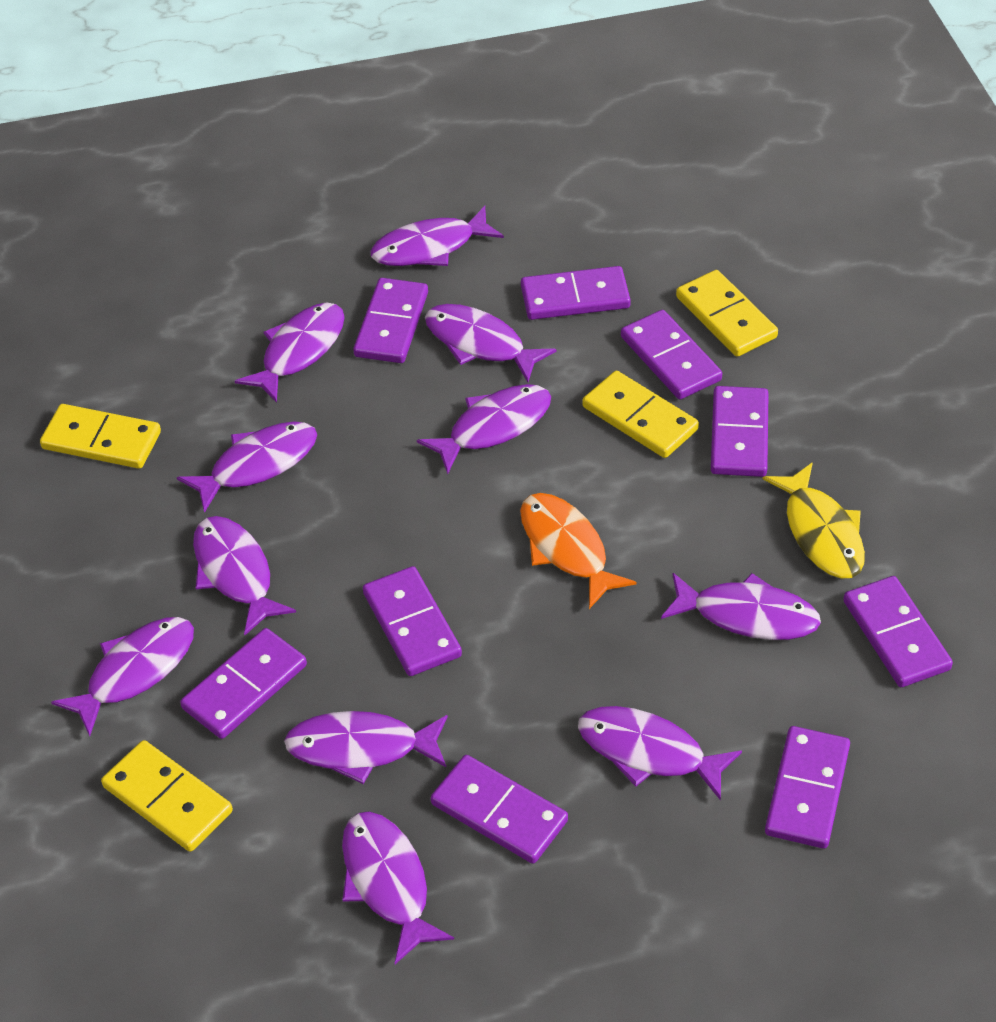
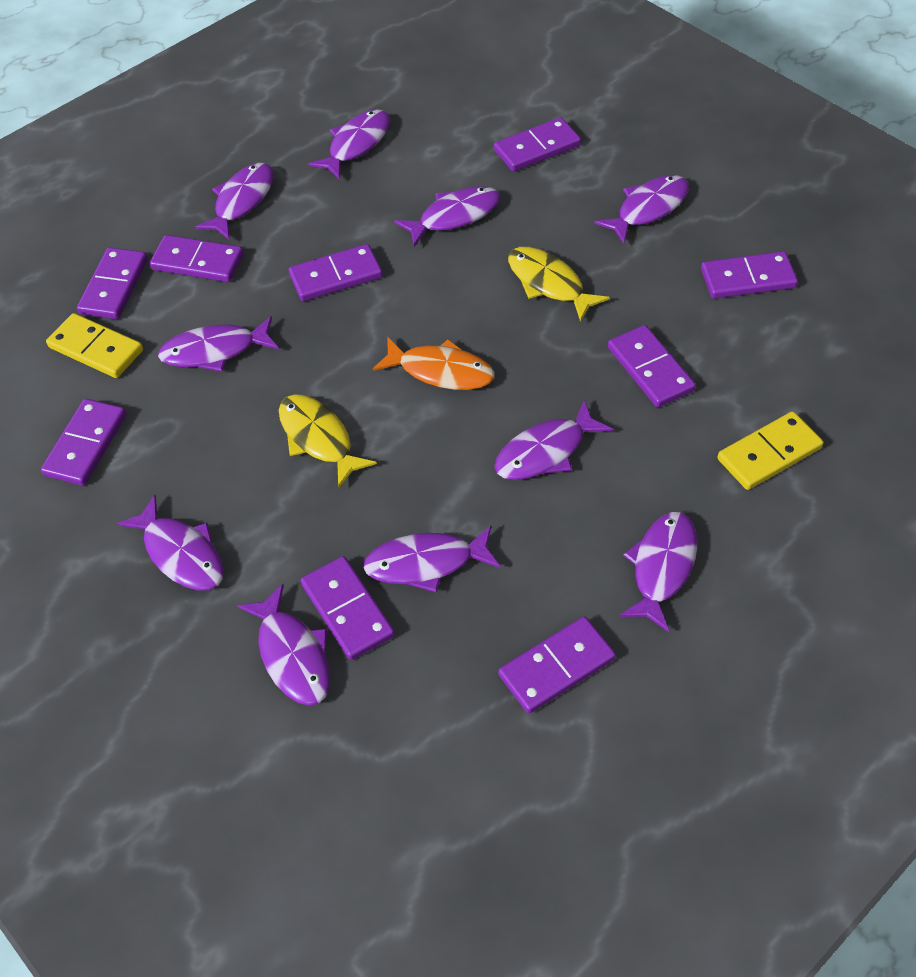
purple fish: [51,617,194,736] [177,422,317,513] [193,516,296,636] [235,303,345,403] [284,711,448,784] [342,811,454,964] [371,206,504,266] [417,384,551,474] [425,304,556,382] [578,706,742,801] [661,573,821,640] = 11 -> [117,495,224,591] [158,316,279,372] [195,163,274,240] [237,584,330,706] [308,109,390,180] [363,526,501,593] [394,186,501,247] [494,400,613,480] [594,175,689,244] [619,512,697,632] = 10
yellow domino: [40,404,161,469] [101,740,233,852] [583,371,699,458] [676,270,778,357] = 4 -> [46,313,143,378] [717,411,823,490] = 2
yellow fish: [763,462,865,579] = 1 -> [279,394,377,488] [508,247,610,322] = 2

